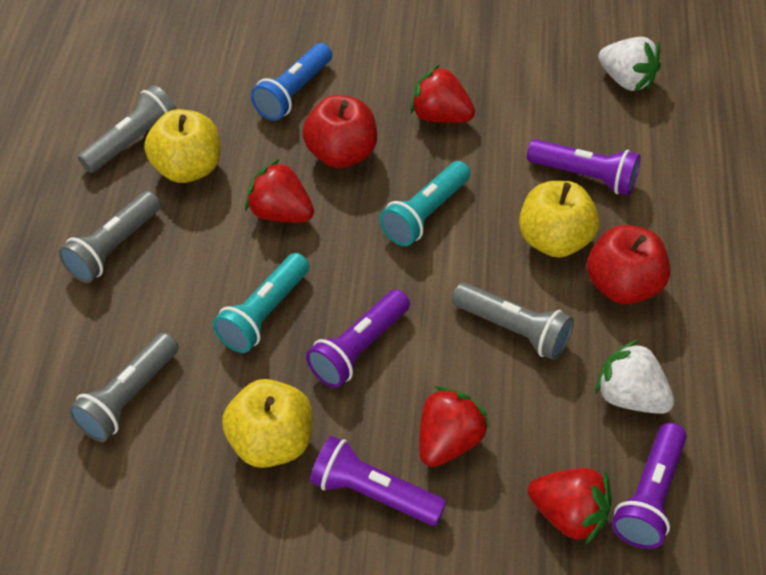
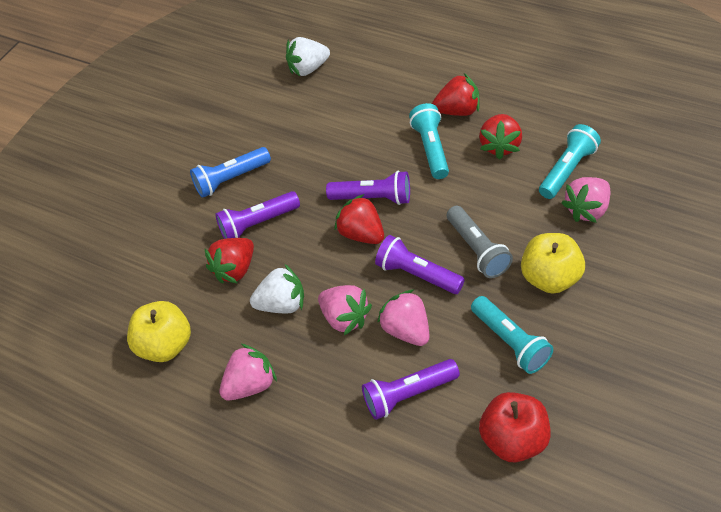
grey flashlight: [58,191,161,283] [69,332,179,442] [78,85,177,173] [452,282,574,360] = 4 -> [447,206,513,278] = 1
pink strawberry: none = 0 -> [220,344,277,401] [318,285,372,335] [377,289,430,346] [561,177,610,223] = 4
red apple: [302,95,377,168] [587,225,670,305] = 2 -> [479,392,551,462] = 1
turquoise flashlight: [213,253,309,353] [379,161,470,246] = 2 -> [409,103,449,179] [471,296,553,374] [539,124,601,199] = 3
yellow apple: [144,109,220,183] [222,379,312,468] [519,181,599,258] = 3 -> [127,301,191,362] [521,233,585,294] = 2

